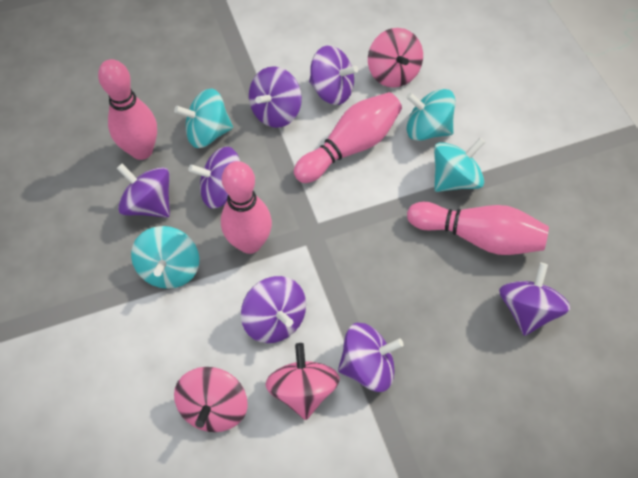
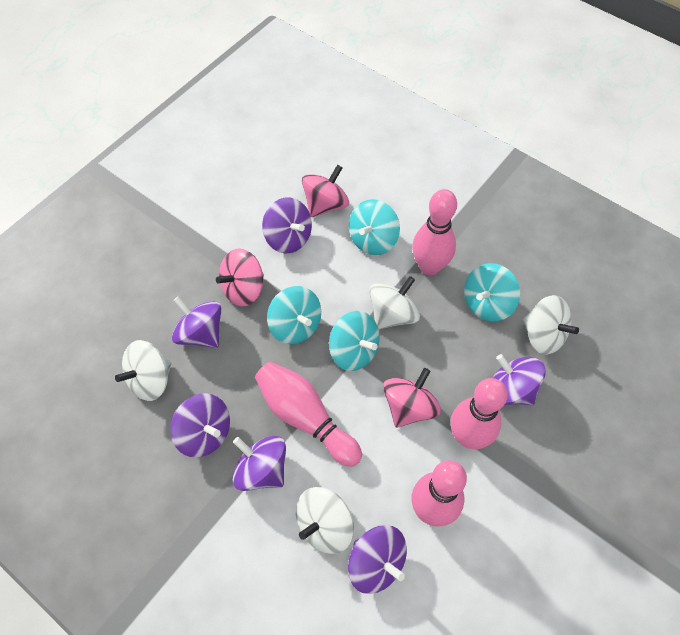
purple spinning top: [117,164,170,218] [188,147,240,209] [241,276,306,343] [249,66,302,128] [309,46,358,105] [338,323,404,392] [499,263,571,336] = 7 -> [170,393,230,458] [172,296,221,348] [232,436,286,491] [262,197,312,254] [348,525,407,594] [492,354,546,405] = 6
white spinning top: none = 0 -> [115,340,172,401] [296,487,354,554] [369,276,420,330] [523,295,579,355] = 4

